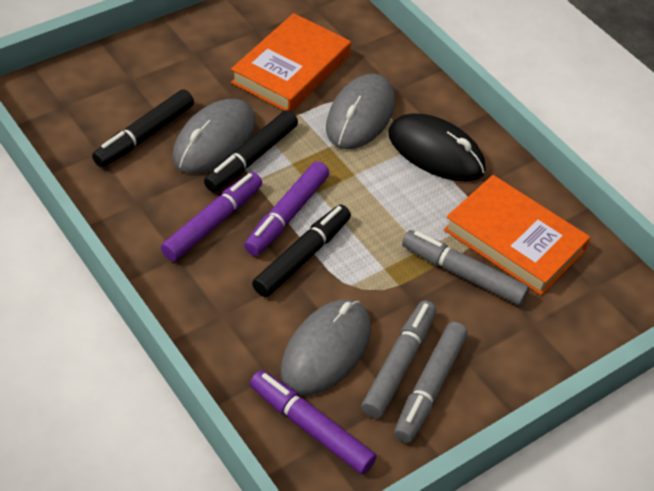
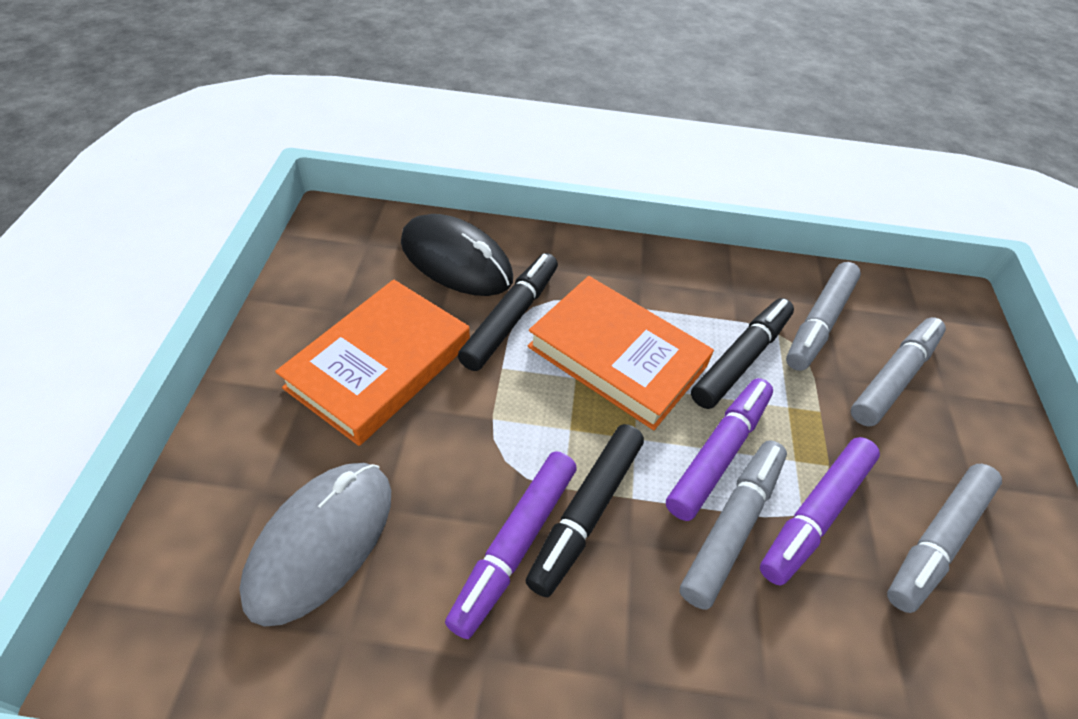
grey marker: [361,301,436,419] [394,322,468,443] [402,230,529,305] = 3 -> [680,440,787,610] [786,262,861,371] [851,317,946,427] [887,464,1002,613] = 4
grey mouse: [173,99,255,173] [281,299,371,396] [326,74,395,149] = 3 -> [239,463,391,627] = 1

